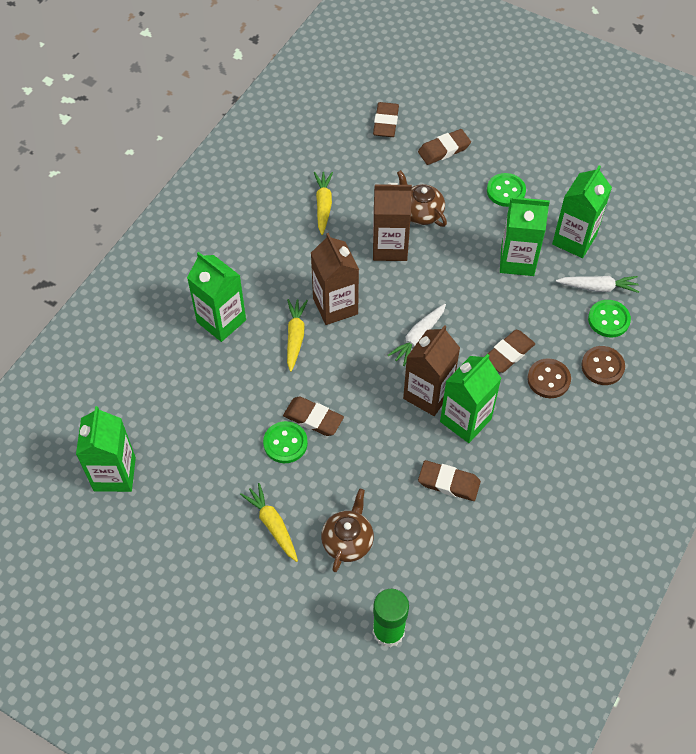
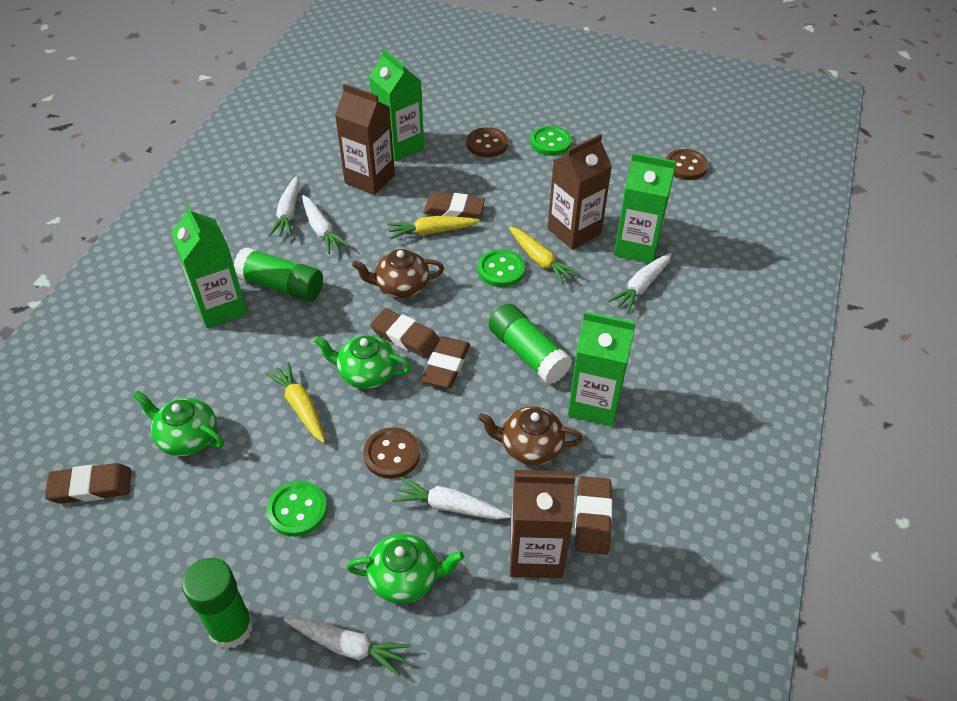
brown button: [527,358,571,398] [581,346,625,385] = 2 -> [363,427,420,479] [467,127,508,157] [666,149,708,180] = 3
green carton: [76,406,136,492] [187,252,246,342] [440,354,502,443] [500,197,550,276] [552,165,612,258] = 5 -> [171,204,247,328] [369,49,424,161] [568,312,636,427] [614,153,676,263] = 4
green glue stick: [373,589,409,647] = 1 -> [182,558,253,649] [234,247,323,302] [488,303,572,385] = 3
green teapot: none = 0 -> [133,391,224,456] [314,335,411,389] [347,534,464,604] = 3
white carrot: [388,304,446,366] [556,276,639,293] = 2 -> [269,176,299,237] [284,617,411,676] [302,195,350,254] [392,477,511,520] [608,253,671,313] = 5

